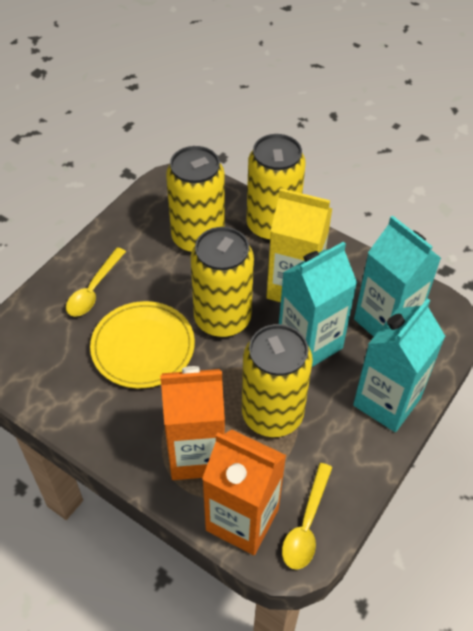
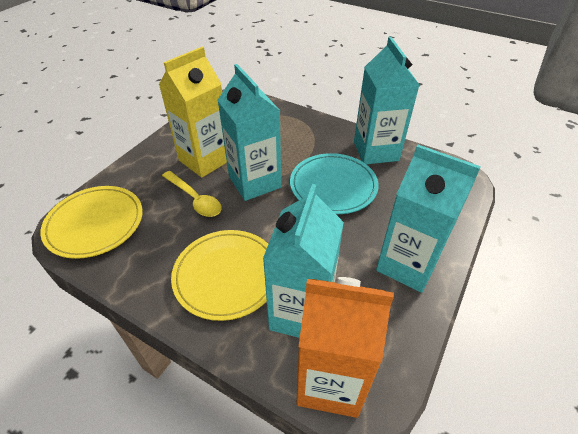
orange carton: [160,366,225,480] [202,429,286,555] = 2 -> [297,277,394,418] = 1
turquoise carton: [279,241,357,367] [353,299,445,432] [354,216,441,337] = 3 -> [218,64,281,201] [263,184,344,338] [354,37,419,164] [376,145,481,293] = 4
turquoise plate: none = 0 -> [290,153,379,214] = 1
yellow can: [166,146,225,253] [191,227,254,337] [242,324,313,437] [247,134,306,241] = 4 -> none = 0
yellow plate: [90,301,195,388] = 1 -> [40,186,143,259] [171,230,268,321] = 2
yellow spoon: [66,247,126,317] [282,463,332,570] = 2 -> [162,171,222,217] = 1

